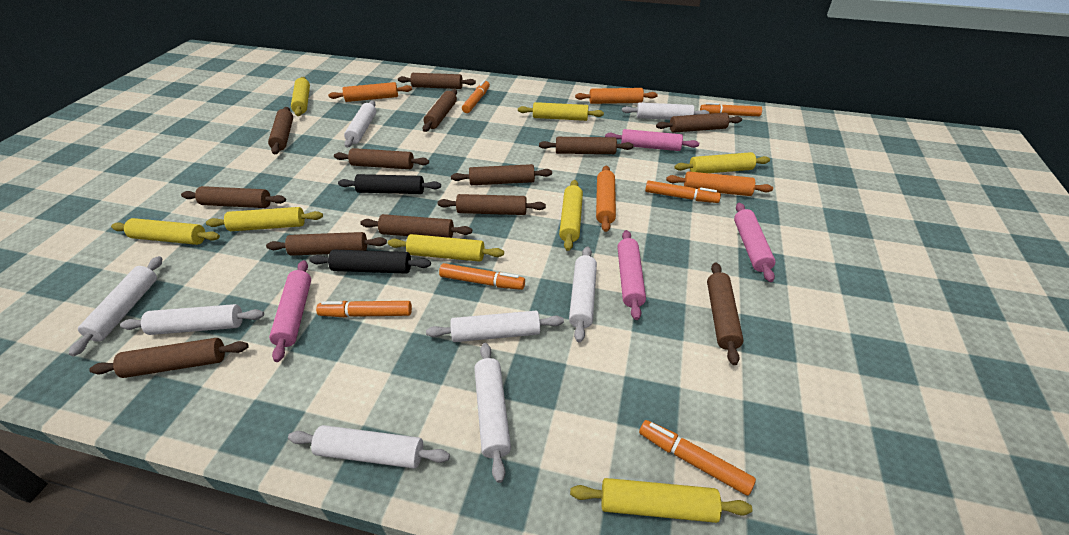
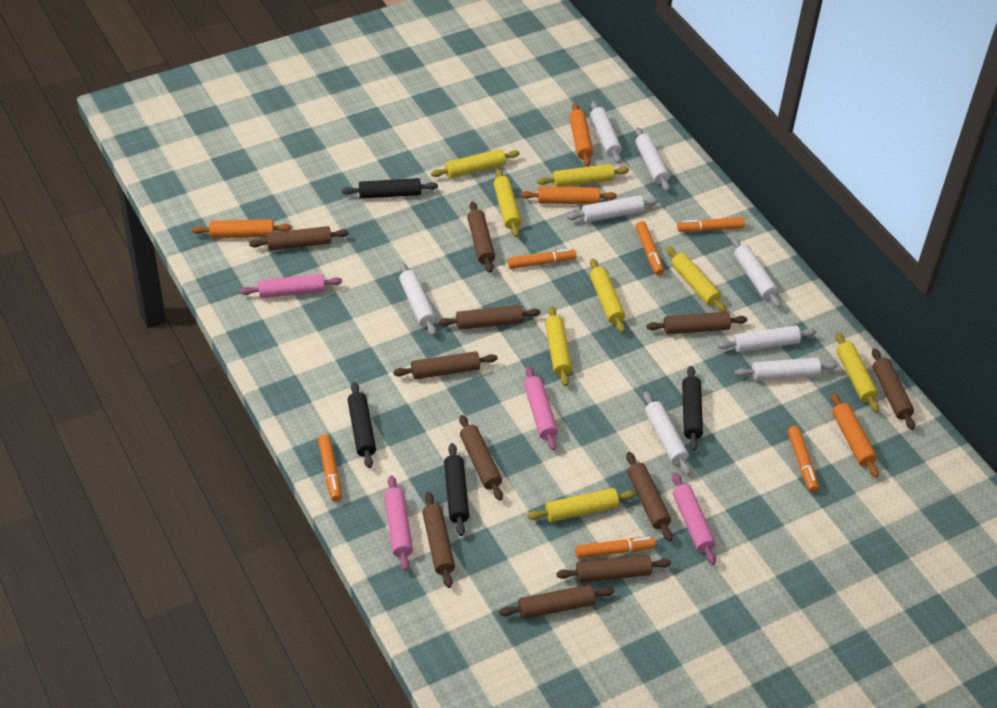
black rolling pin: [309,250,431,274] [338,174,441,194] = 2 -> [342,178,438,199] [348,382,376,468] [444,443,469,536] [682,366,703,451] = 4
brown rolling pin: [89,338,248,378] [181,186,286,208] [266,232,387,256] [268,107,293,155] [334,148,429,169] [360,214,472,238] [398,73,476,89] [423,89,457,132] [438,194,546,215] [451,164,552,185] [539,137,633,154] [656,113,742,133] [707,262,744,365] = 13 -> [249,226,349,251] [393,351,498,379] [422,492,455,588] [439,305,541,330] [459,415,503,500] [467,202,495,273] [499,584,614,619] [556,555,671,583] [626,452,672,541] [646,312,748,334] [872,348,915,430] = 11

